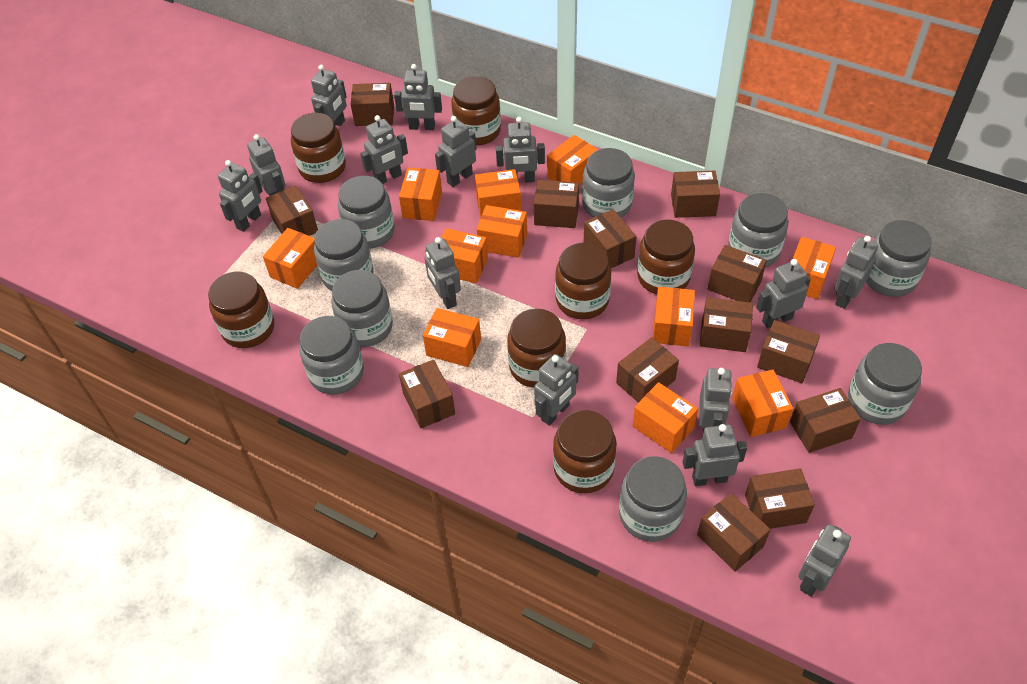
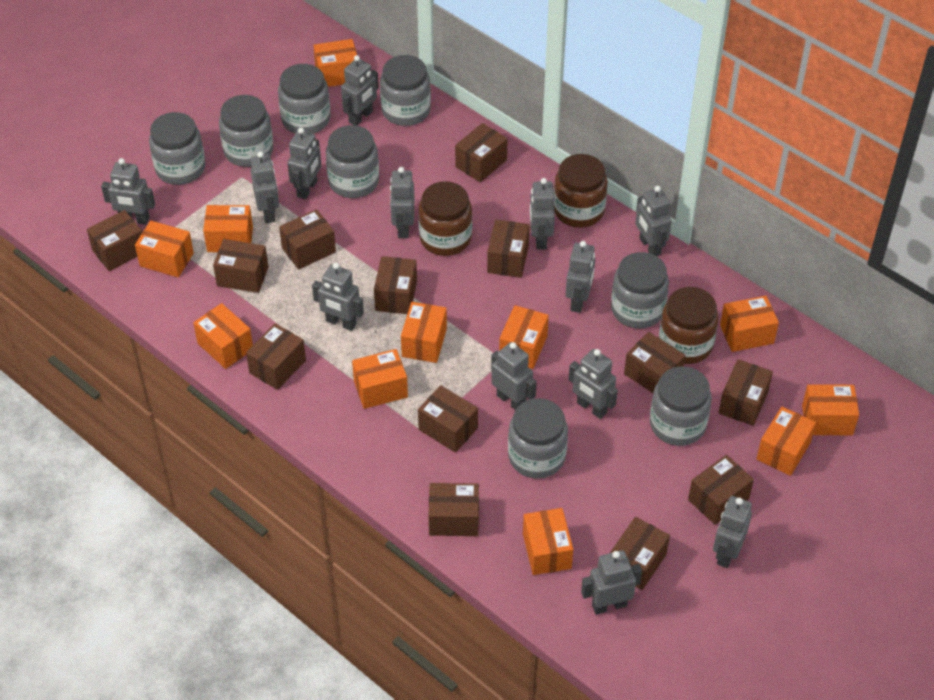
brown jar: [208,272,274,348] [291,113,346,183] [451,76,501,145] [507,309,566,388] [553,410,617,494] [555,243,611,319] [637,220,695,294] = 7 -> [418,181,472,256] [554,154,608,228] [659,287,719,364] = 3
grey jar: [299,316,364,395] [314,219,373,291] [331,270,393,347] [338,176,395,249] [582,148,635,218] [619,456,687,542] [728,193,788,267] [848,343,922,425] [866,220,932,297] = 9 -> [149,112,205,185] [219,95,273,167] [278,64,331,134] [326,125,379,198] [380,55,431,126] [508,398,568,479] [611,252,669,329] [650,366,712,446] = 8
grey robot: [218,160,263,232] [247,134,286,196] [311,65,347,126] [361,115,408,184] [394,64,442,130] [425,237,461,309] [435,116,476,187] [496,117,545,183] [534,354,579,426] [683,424,747,486] [699,368,732,432] [756,259,811,328] [798,524,851,597] [834,236,878,309] = 14 -> [101,158,155,225] [250,151,279,223] [288,128,321,199] [312,263,364,331] [341,55,379,126] [390,167,415,238] [491,342,537,410] [530,178,555,250] [565,241,595,313] [569,349,618,419] [581,550,642,615] [635,186,672,256] [713,496,752,568] = 13

